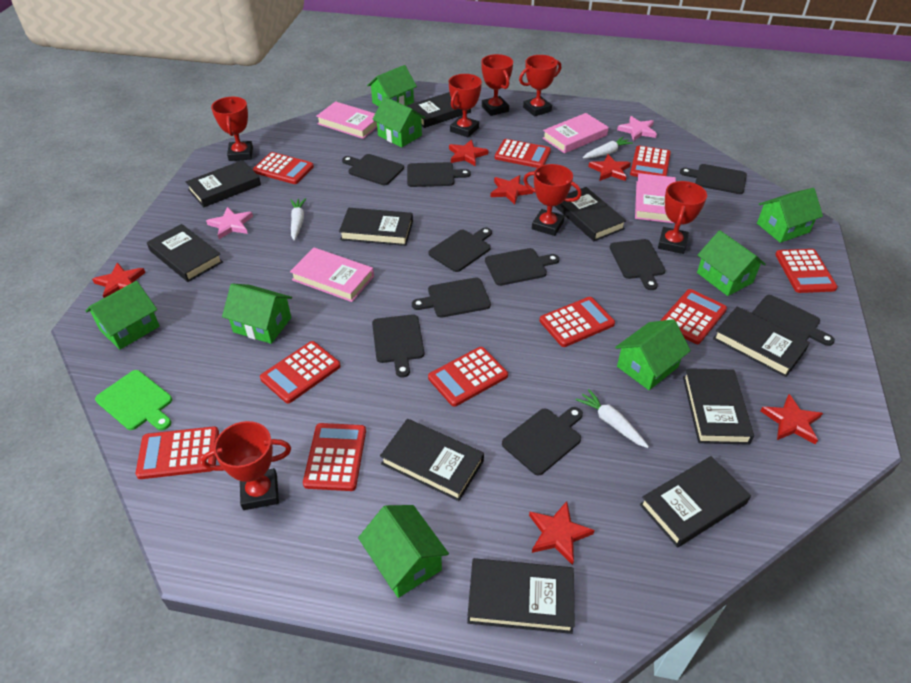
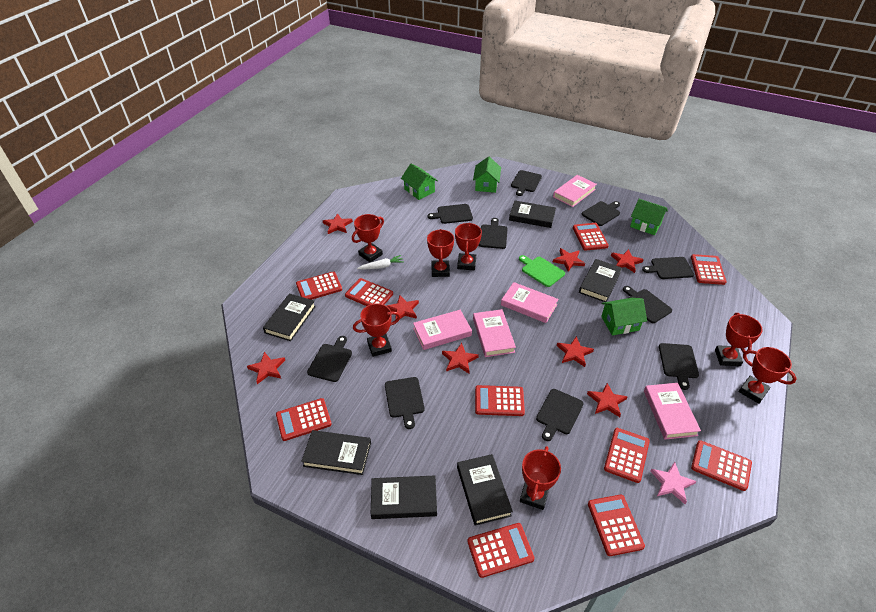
black book: [147,224,223,282] [186,160,261,207] [339,208,413,246] [380,419,484,501] [408,92,471,128] [467,558,575,634] [555,187,626,241] [640,456,751,548] [683,368,754,445] [713,306,810,377] = 10 -> [263,294,316,341] [301,430,371,475] [371,476,437,519] [457,454,513,526] [509,201,556,228] [579,259,622,302] = 6
green house: [86,281,160,350] [222,283,292,344] [358,505,449,598] [367,65,417,107] [372,97,425,147] [615,319,691,390] [697,230,766,296] [757,188,823,243] = 8 -> [401,163,438,200] [473,156,501,193] [601,298,647,336] [630,199,668,235] = 4
pink book: [290,248,374,302] [316,101,377,139] [543,113,609,154] [635,173,676,223] = 4 -> [413,310,472,350] [473,309,516,357] [501,282,558,323] [553,175,597,207] [644,383,701,440] = 5
pink star: [206,207,253,239] [617,116,657,141] = 2 -> [650,462,697,504] = 1
red star: [92,262,145,298] [449,140,488,166] [490,175,533,205] [529,501,595,565] [588,154,631,181] [761,394,823,444] = 6 -> [247,352,285,384] [323,213,353,234] [387,295,419,320] [442,343,479,373] [553,248,585,271] [557,336,594,367] [587,383,627,417] [611,249,644,273] = 8
white carrot: [291,198,306,241] [576,389,649,448] [583,136,633,159] = 3 -> [357,255,404,270] = 1

